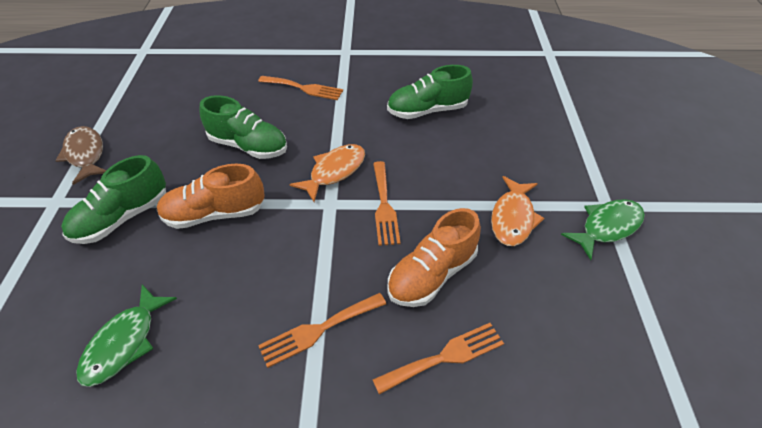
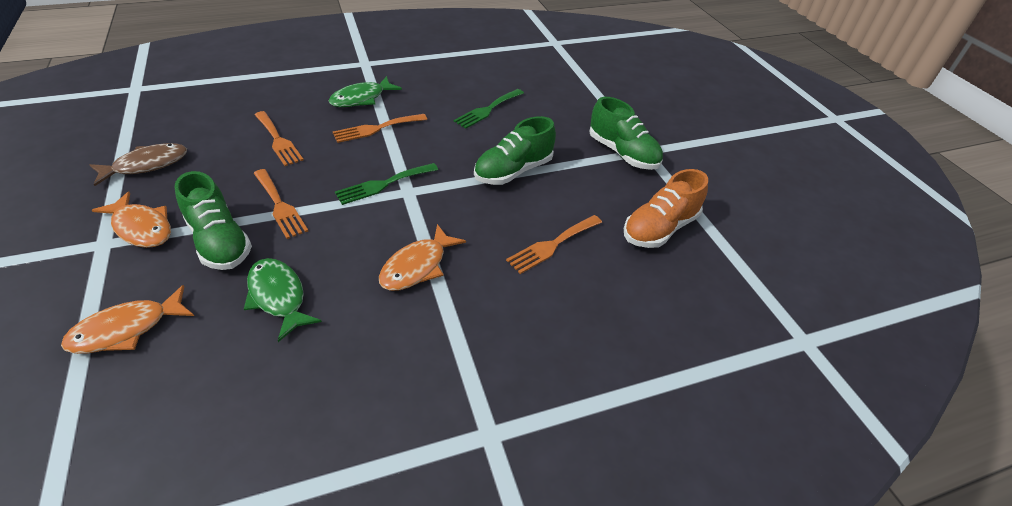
green fork: none = 0 -> [335,163,438,205] [454,89,524,129] = 2
orange fish: [290,144,365,202] [491,176,545,246] = 2 -> [61,285,194,354] [92,192,171,248] [379,224,466,291] = 3
orange shoe: [157,164,265,229] [387,208,481,307] = 2 -> [624,169,708,248] = 1

